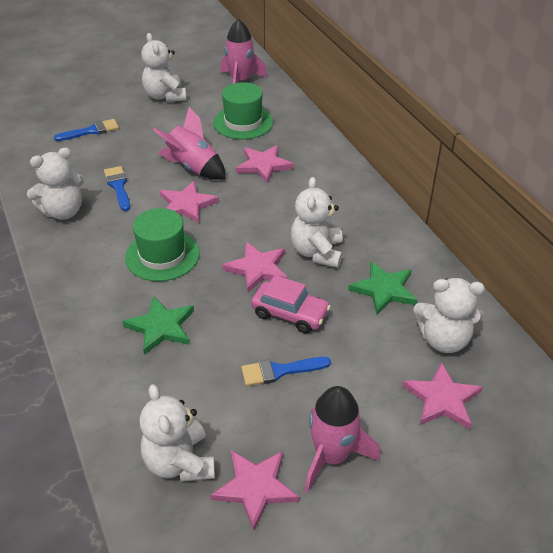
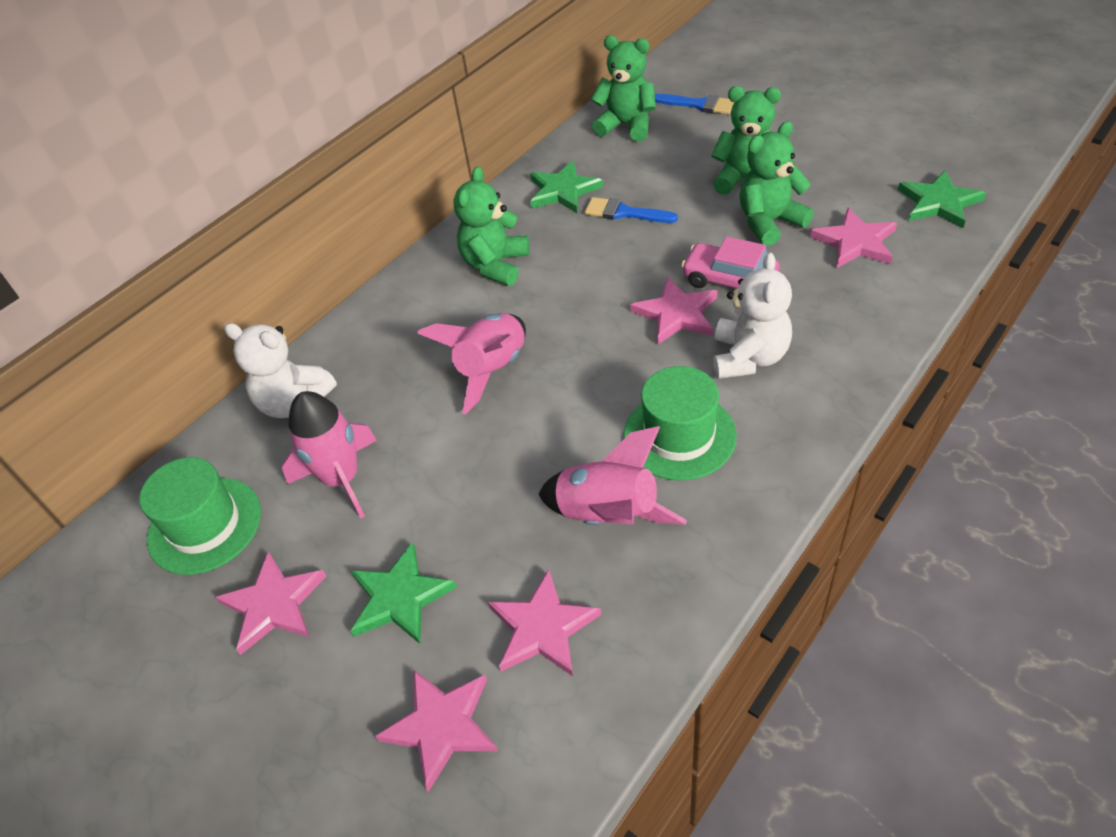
blue brush: [54,119,119,141] [104,166,130,211] [241,357,331,386] = 3 -> [585,197,678,223] [655,94,734,114] = 2
green star: [122,296,194,355] [348,261,418,315] = 2 -> [351,542,457,644] [530,160,603,213] [898,171,986,228] = 3
green teddy bear: none = 0 -> [453,166,530,286] [591,36,656,141] [711,86,781,195] [739,121,814,246] = 4
white teddy bear: [27,147,84,220] [140,384,215,482] [141,33,186,102] [291,177,343,268] [413,278,485,353] = 5 -> [224,323,337,418] [713,252,792,379] = 2

